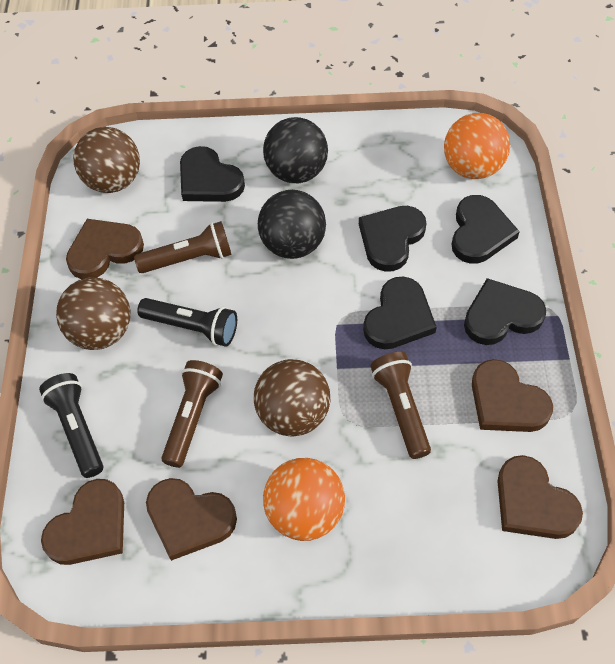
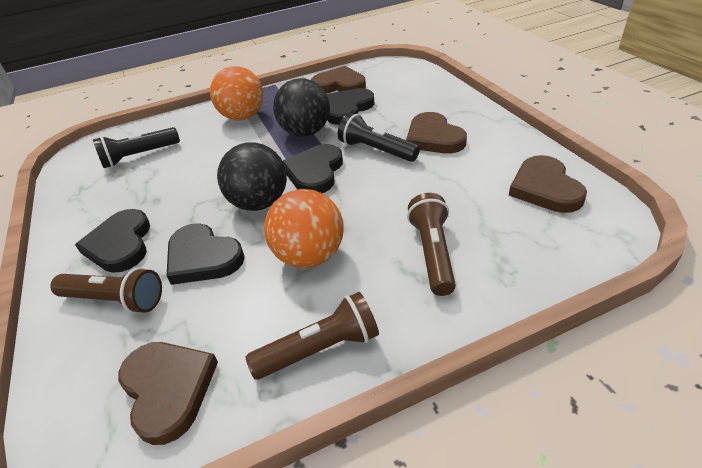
black heart: [180,146,245,202] [359,206,427,272] [363,277,437,349] [452,195,520,264] [464,278,546,345] = 5 -> [75,209,150,273] [166,223,245,285] [283,144,343,193] [327,88,374,125] = 4
brown ball: [56,277,131,350] [73,127,140,193] [253,359,330,436] = 3 -> none = 0
brown heart: [41,479,124,565] [66,219,144,279] [146,478,237,561] [472,359,553,432] [497,455,583,539] = 5 -> [118,342,218,445] [311,66,366,93] [406,112,467,154] [509,155,587,213] = 4

